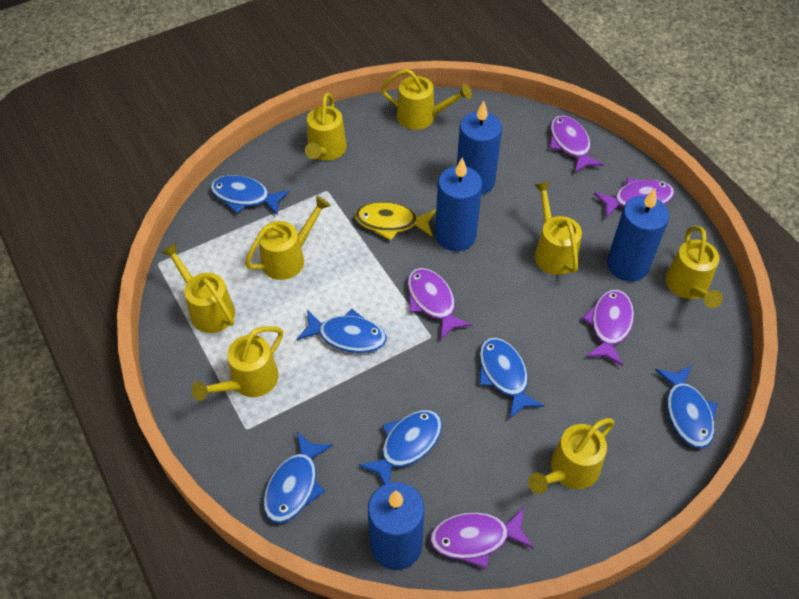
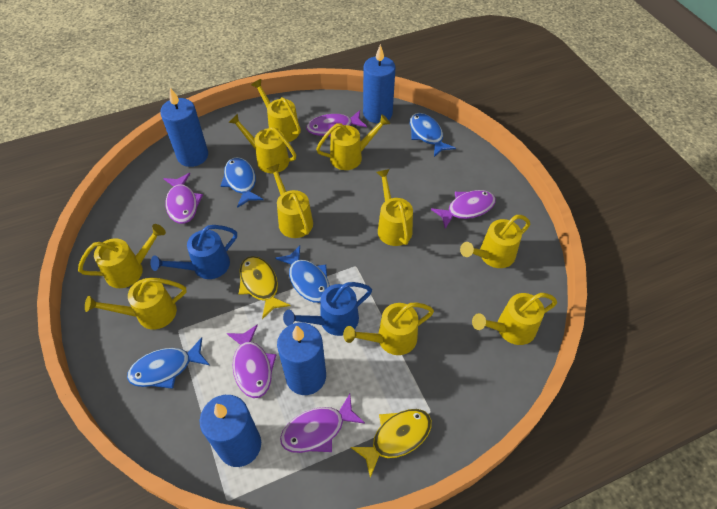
blue fish: [210,175,290,215] [263,432,333,523] [297,309,387,353] [358,410,442,485] [479,338,544,419] [655,365,718,449] = 6 -> [127,337,210,389] [221,157,263,208] [275,245,330,303] [410,113,456,157] = 4
blue watering can: none = 0 -> [150,225,237,279] [283,282,372,336] = 2
yellow fish: [355,202,436,241] = 1 -> [239,256,291,319] [350,409,432,478] = 2
yellow watering can: [161,243,235,333] [191,326,283,401] [245,196,331,280] [305,93,347,161] [381,69,472,130] [528,418,614,494] [534,181,582,275] [665,226,723,308] = 8 -> [78,224,166,288] [85,278,187,329] [228,114,296,173] [251,79,301,142] [267,164,313,238] [316,114,390,170] [343,303,434,355] [376,169,413,246] [460,215,530,268] [472,293,557,345] = 10

